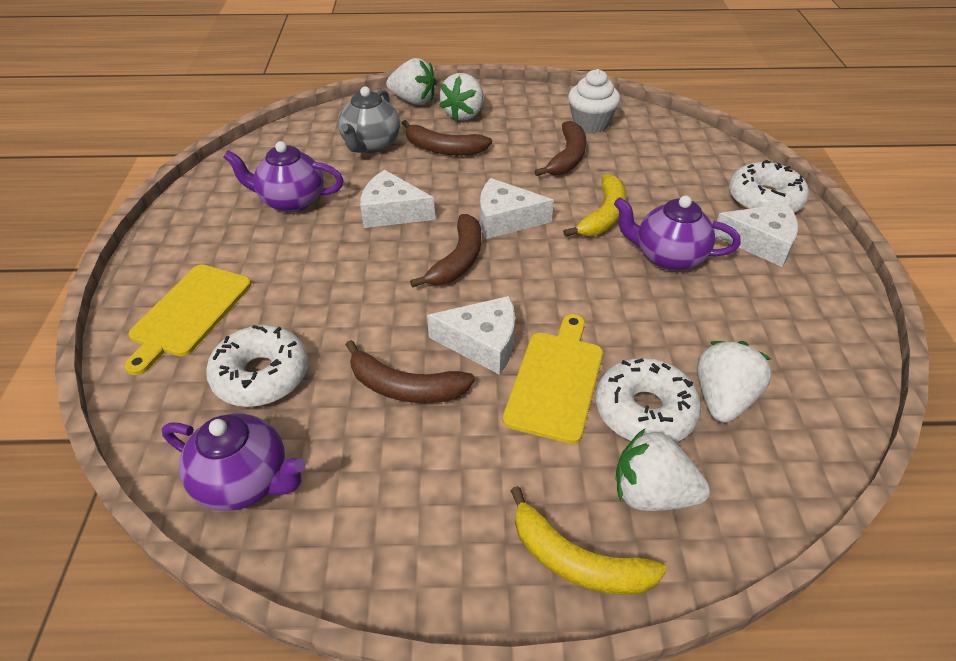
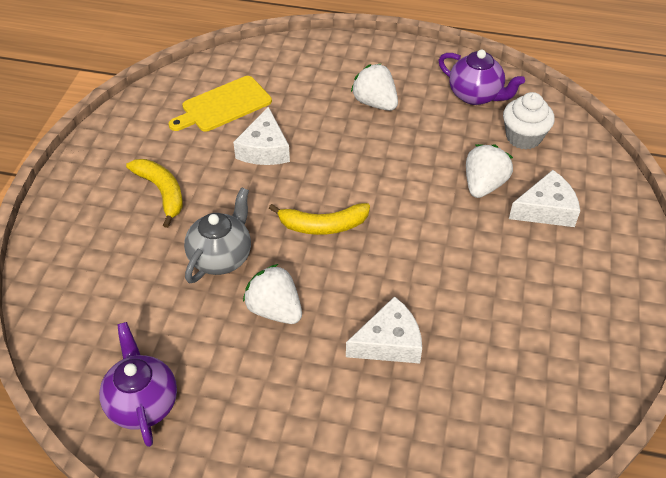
brown banana: [346,340,475,403] [402,120,492,155] [410,214,481,288] [534,121,586,176] = 4 -> none = 0
purple teapot: [162,413,305,511] [223,141,343,213] [614,196,741,271] = 3 -> [99,322,177,447] [439,49,525,105] = 2
white cheese: [360,170,435,228] [427,296,515,375] [480,178,554,239] [715,203,798,267] = 4 -> [233,107,290,165] [346,296,422,364] [509,170,580,227] = 3
white donut: [206,325,308,407] [596,358,701,443] [729,160,809,213] = 3 -> none = 0
white strawberry: [386,58,437,105] [439,73,484,121] [616,429,710,511] [697,341,772,423] = 4 -> [243,264,302,324] [351,63,398,111] [466,144,513,198] = 3
yellow cutting board: [124,264,251,375] [503,314,603,444] = 2 -> [169,76,272,132] = 1

